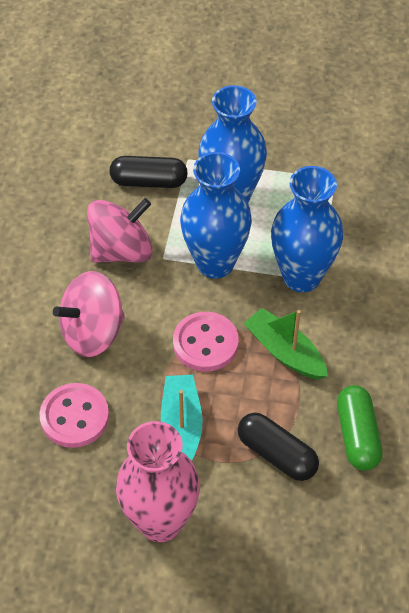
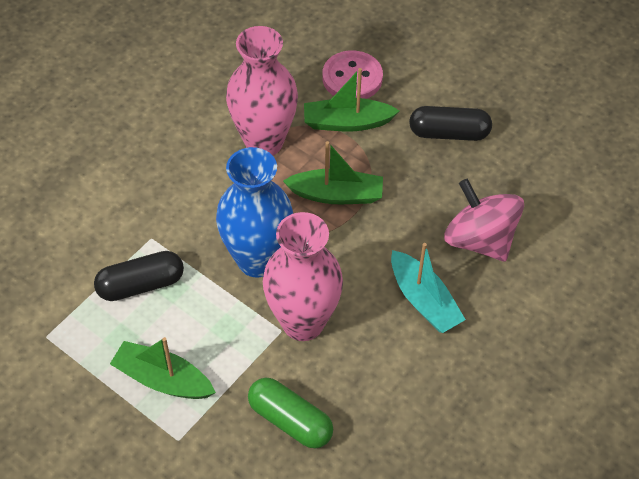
blue vase: [180,152,252,279] [199,85,267,202] [271,166,343,292] = 3 -> [216,147,293,277] = 1
green boat: [244,308,328,380] = 1 -> [110,337,216,399] [283,141,383,204] [304,68,399,131] = 3
pink button: [40,383,109,448] [173,312,239,372] = 2 -> [322,51,383,99] = 1
pink spinning top: [53,271,125,357] [87,198,153,263] = 2 -> [444,179,524,262] = 1
pink vase: [116,421,200,542] = 1 -> [226,26,298,155] [263,212,343,341] = 2

